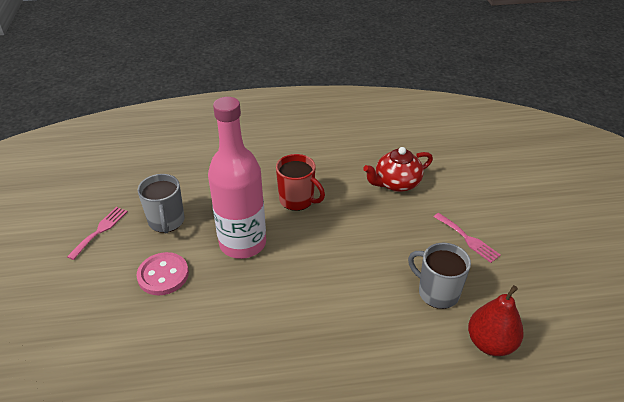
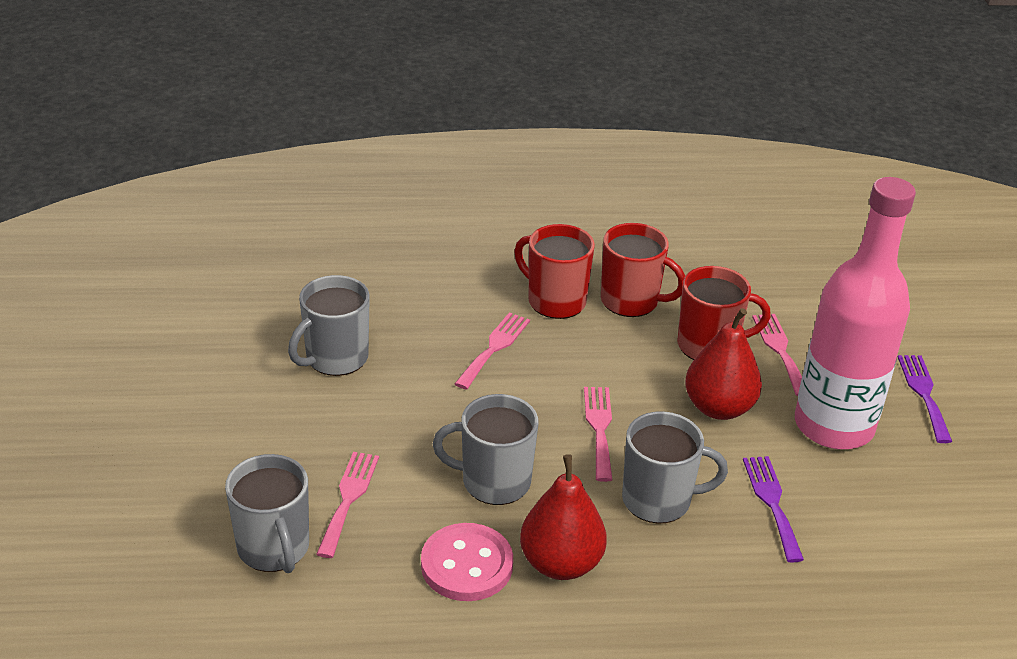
grey mug: [137,174,184,233] [408,243,471,309] = 2 -> [225,454,309,573] [288,275,370,376] [433,394,538,505] [622,411,728,524] = 4
pink fork: [67,207,128,260] [434,213,501,263] = 2 -> [316,452,379,558] [455,312,530,390] [584,387,612,482] [752,314,802,396] = 4
purple fork: none = 0 -> [743,456,804,563] [898,355,952,443] = 2
red mug: [276,154,325,211] = 1 -> [514,224,595,319] [601,223,685,317] [678,266,771,360] = 3
red pear: [468,285,524,356] = 1 -> [520,454,607,580] [685,308,762,420] = 2
red teapot: [363,147,433,192] = 1 -> none = 0

